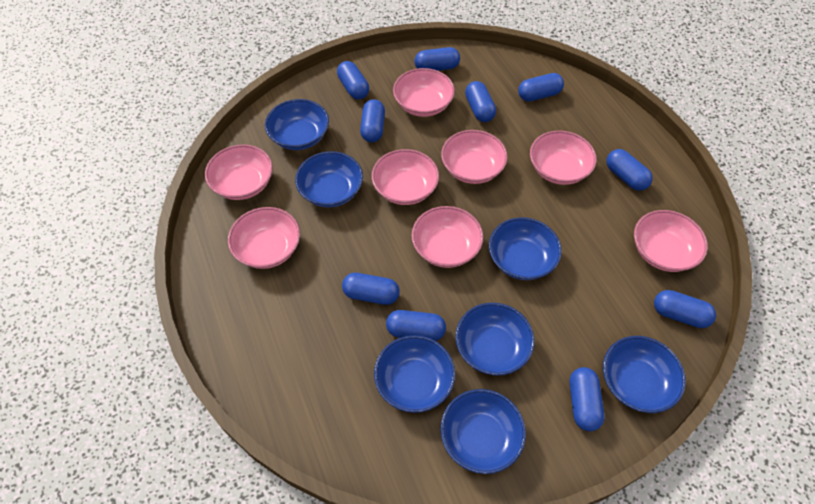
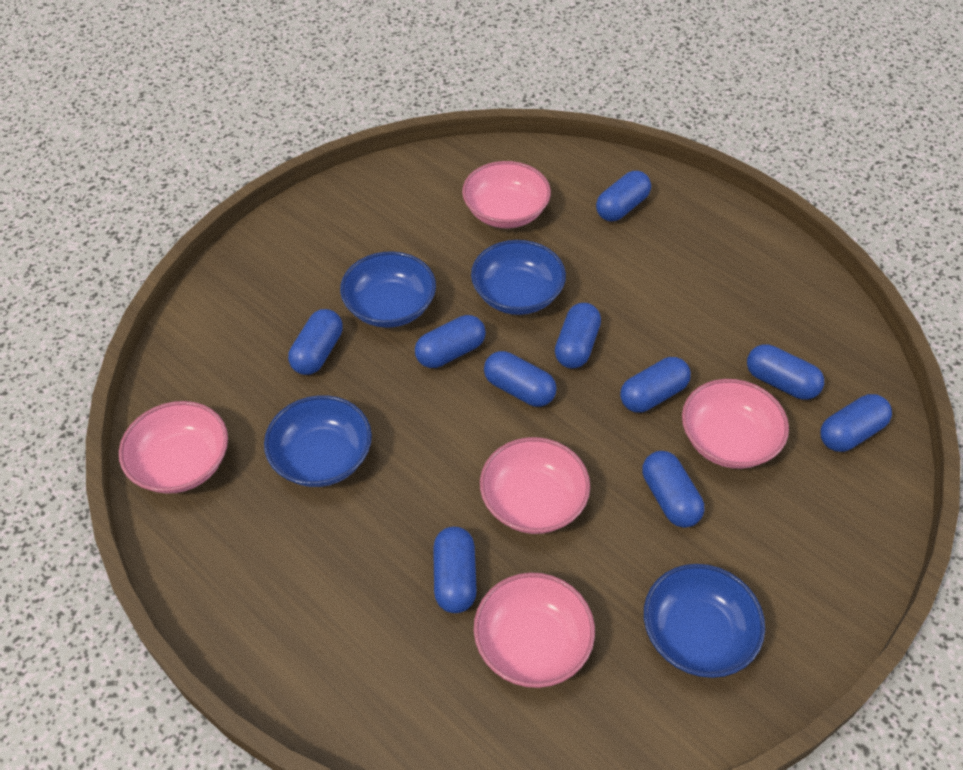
blue bowl: [265,99,329,150] [295,151,363,208] [374,335,455,413] [440,389,526,474] [455,303,535,376] [489,217,562,280] [603,336,686,413] = 7 -> [264,395,372,487] [340,251,436,328] [471,240,566,315] [644,564,765,678] = 4
pink bowl: [205,145,273,200] [228,207,300,269] [372,149,439,205] [393,68,455,117] [411,206,483,268] [441,130,508,184] [530,131,597,185] [634,210,708,272] = 8 -> [119,401,228,494] [462,161,551,228] [474,572,595,688] [480,437,590,534] [682,379,789,469] = 5

